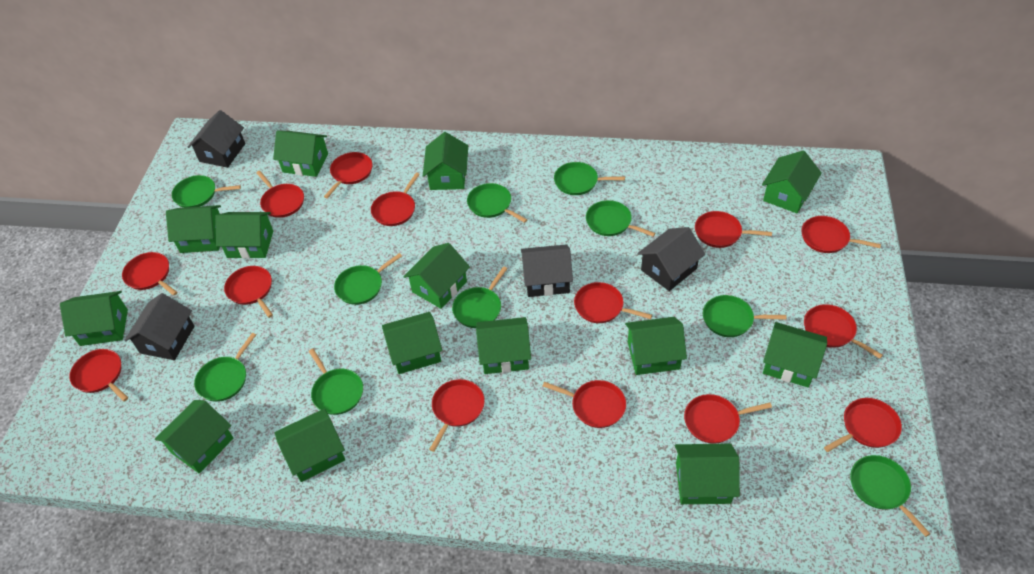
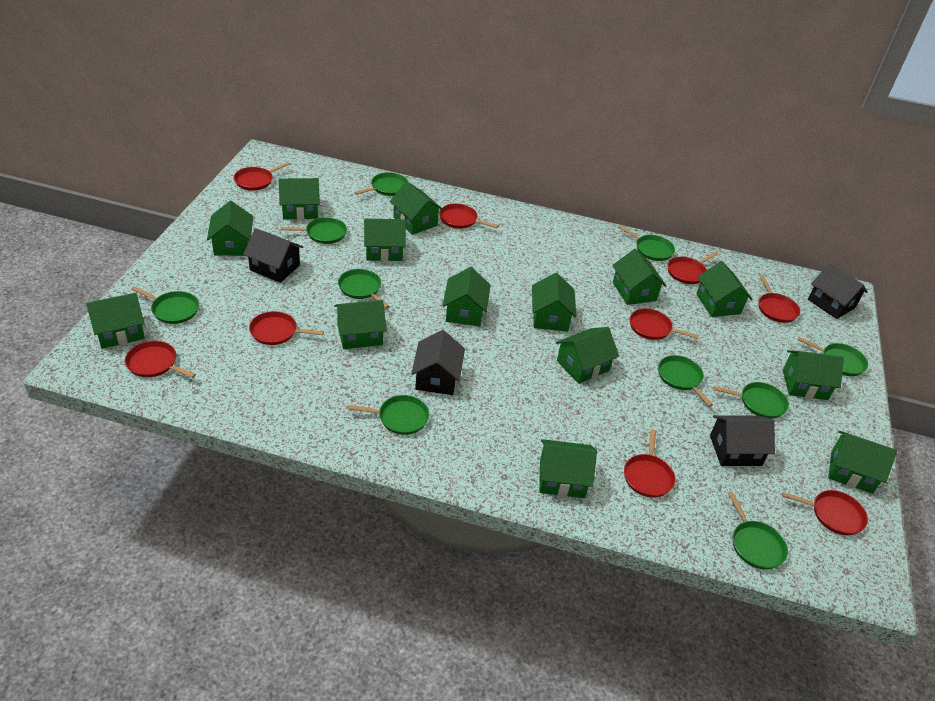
red pan: [69,349,128,401] [122,252,177,296] [224,266,273,318] [256,171,304,218] [324,152,373,198] [371,173,420,226] [429,379,485,452] [542,380,626,428] [574,282,652,323] [684,394,772,444] [695,211,772,248] [801,216,881,253] [804,304,883,359] [824,398,902,452] = 14 -> [125,341,196,378] [234,162,290,190] [249,311,324,345] [439,203,498,229] [624,430,676,498] [630,308,699,340] [668,252,718,284] [759,275,800,323] [782,490,868,535] = 9

